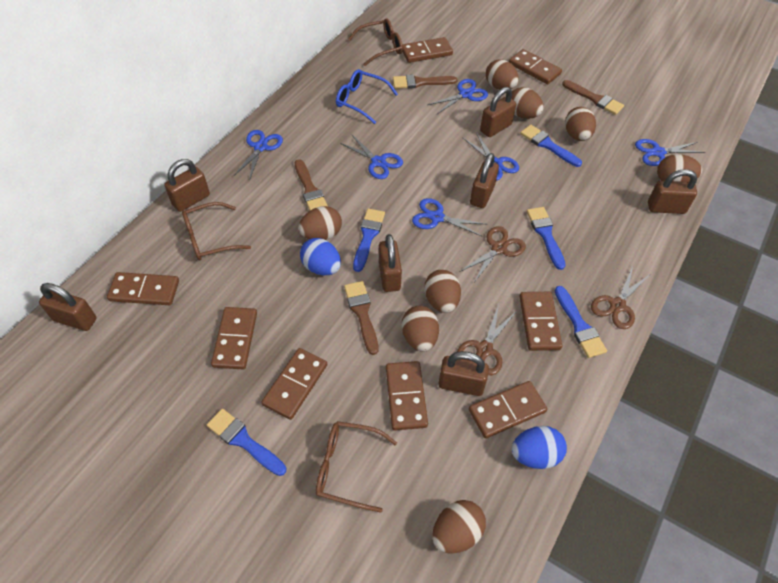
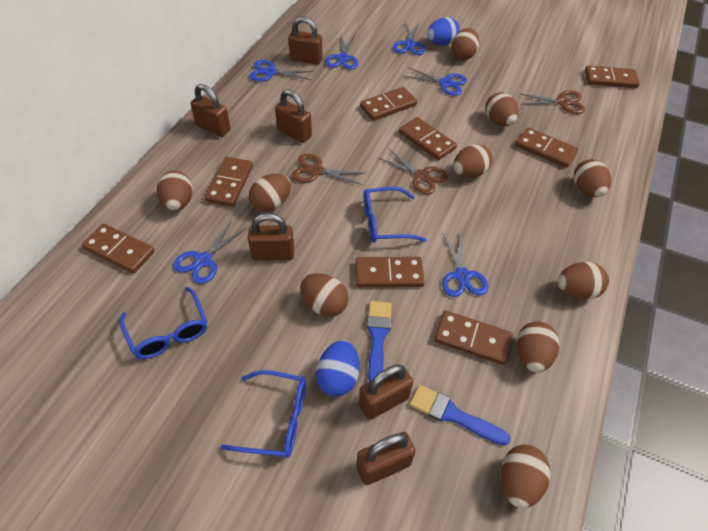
blue brush: [207,409,286,476] [353,208,385,272] [520,125,582,167] [527,207,566,270] [555,286,607,358] = 5 -> [367,301,392,382] [410,385,511,446] = 2
blue glasses: [336,69,398,124] = 1 -> [119,287,207,359] [221,370,306,458] [364,187,427,243] = 3
brown brush: [295,159,328,211] [344,281,378,355] [393,74,458,89] [562,80,624,115] = 4 -> none = 0
brown egg: [298,206,342,240] [402,306,439,352] [425,270,461,313] [432,500,486,554] [486,59,519,90] [511,87,544,119] [565,107,596,141] [657,154,702,182] = 8 -> [157,171,193,211] [249,174,291,212] [300,273,349,317] [451,28,479,60] [453,144,493,178] [485,93,519,126] [501,445,551,508] [516,321,559,372] [558,262,609,300] [574,159,611,197] = 10
brown glasses: [182,202,251,260] [316,421,397,513] [348,18,403,66] = 3 -> none = 0
brown padlock: [39,283,97,331] [164,159,210,212] [379,234,402,292] [438,351,489,396] [470,153,499,208] [480,87,516,137] [648,169,697,214] = 7 -> [190,84,231,137] [248,213,294,260] [275,89,312,143] [288,17,323,65] [356,432,416,485] [359,364,413,420] = 6

